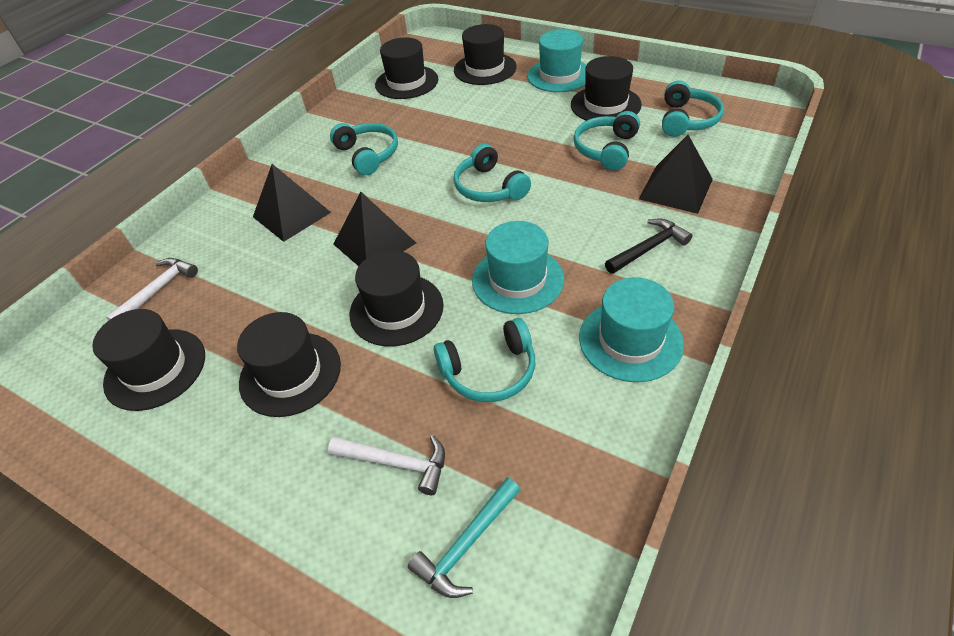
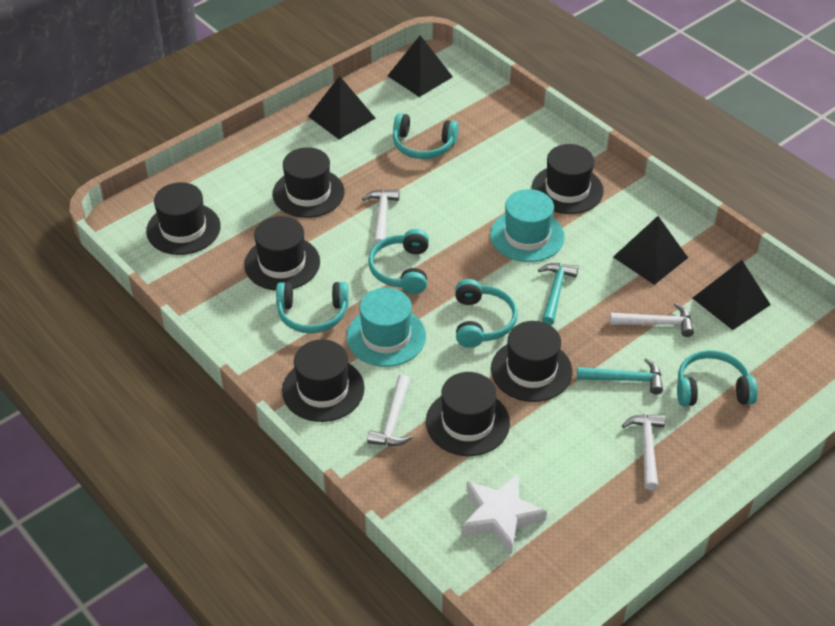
black hammer: [605,218,692,274] = 1 -> none = 0
black hat: [92,309,205,411] [237,312,341,417] [350,250,444,346] [375,37,438,99] [454,24,517,85] [571,56,642,121] = 6 -> [146,182,221,255] [244,216,320,291] [273,147,345,218] [282,339,365,422] [426,372,510,456] [491,321,572,402] [532,144,604,214] = 7
black pyramid: [253,164,331,242] [334,192,416,266] [639,135,713,214] = 3 -> [308,76,376,139] [388,35,453,97] [613,216,688,285] [693,260,771,330] = 4
turquoise hammer: [408,478,520,598] = 1 -> [538,263,579,325] [577,358,663,395] = 2
turquoise hat: [472,221,564,314] [527,29,587,92] [579,277,684,382] = 3 -> [346,288,426,367] [490,189,565,262] = 2
white hammer: [106,258,198,321] [328,435,445,495] = 2 -> [362,189,400,245] [367,374,413,446] [610,303,694,337] [622,414,666,490] = 4
white star: none = 0 -> [461,473,547,554] = 1

